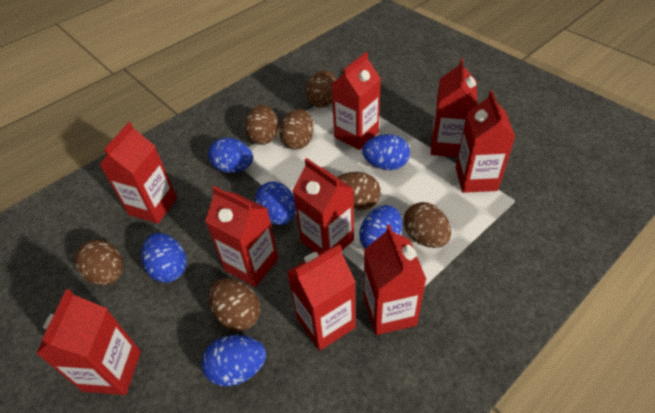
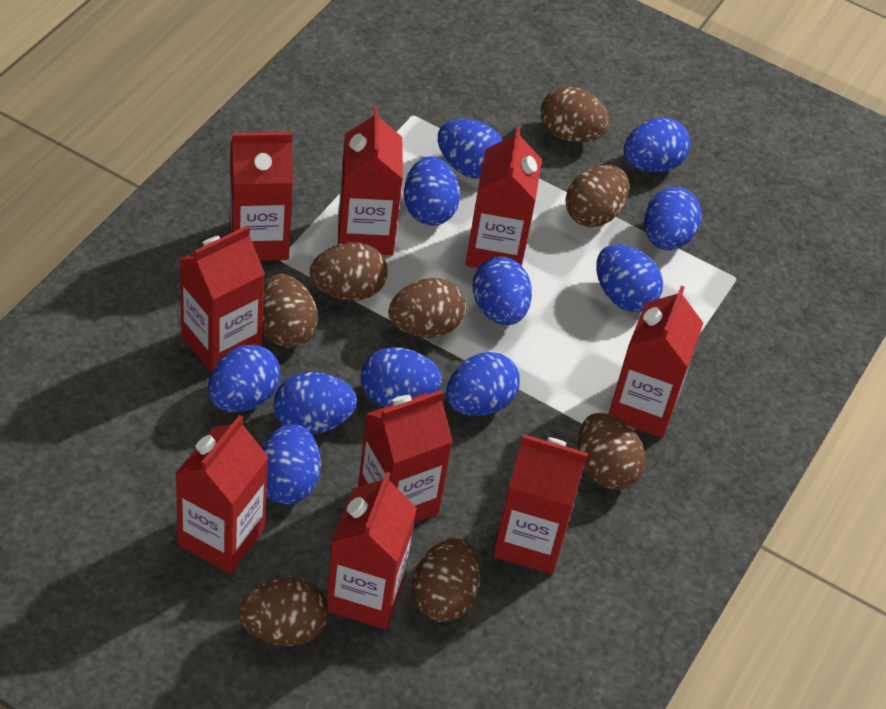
blue egg: [141,233,187,283] [201,335,266,386] [208,138,253,173] [255,182,296,225] [359,205,402,249] [362,134,410,170] = 6 -> [208,345,281,412] [262,424,321,504] [273,372,357,434] [361,347,442,407] [404,156,460,226] [438,119,503,179] [446,352,520,416] [473,257,532,325] [596,245,663,312] [624,118,691,173] [644,187,701,250] = 11
brown egg: [75,240,123,285] [209,278,261,331] [245,105,279,145] [279,109,314,150] [306,70,336,108] [337,172,381,210] [403,202,451,248] = 7 -> [238,578,329,646] [262,274,318,348] [310,242,388,301] [388,278,465,338] [412,538,480,622] [541,86,610,142] [566,165,629,227] [578,413,645,490] = 8

